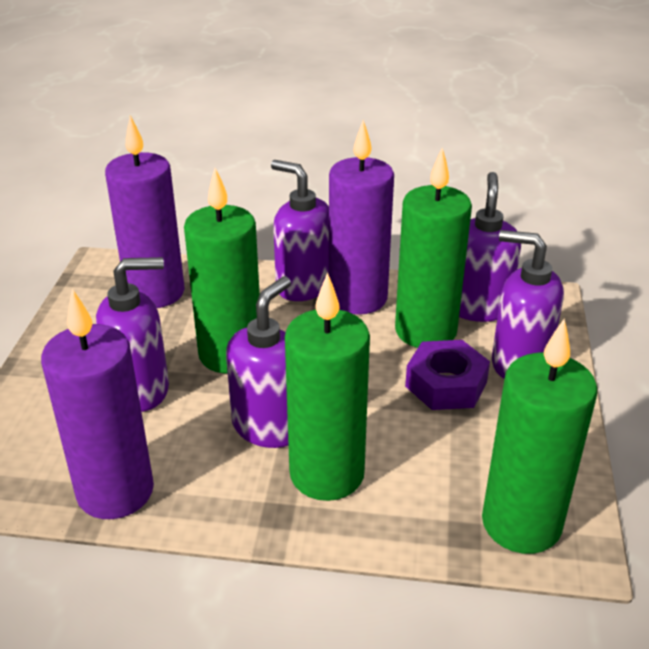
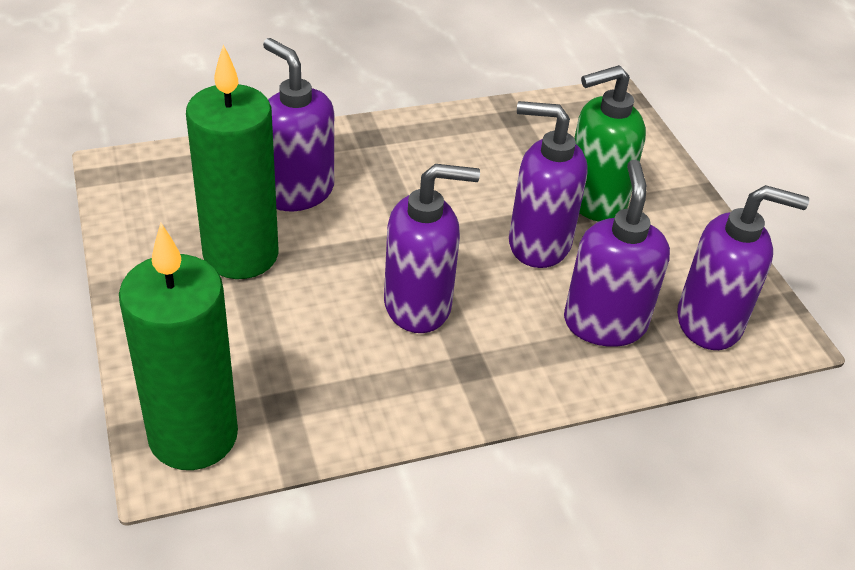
green candle: [184,168,260,373] [285,272,370,501] [395,148,472,348] [482,319,597,554] = 4 -> [119,223,238,470] [186,44,278,279] = 2
green soap dispenser: none = 0 -> [574,65,646,222] = 1
purple candle: [41,289,154,519] [105,115,185,308] [329,120,394,315] = 3 -> none = 0
purple nut: [405,340,490,410] = 1 -> none = 0

